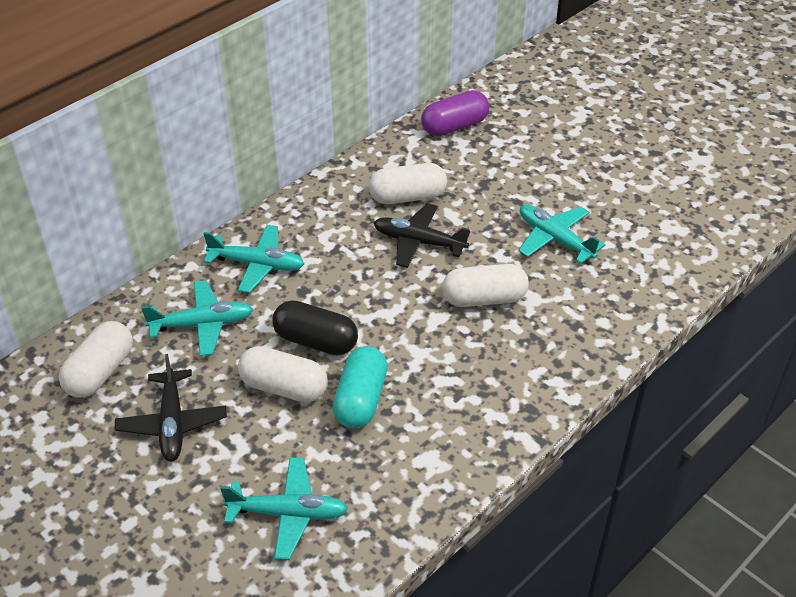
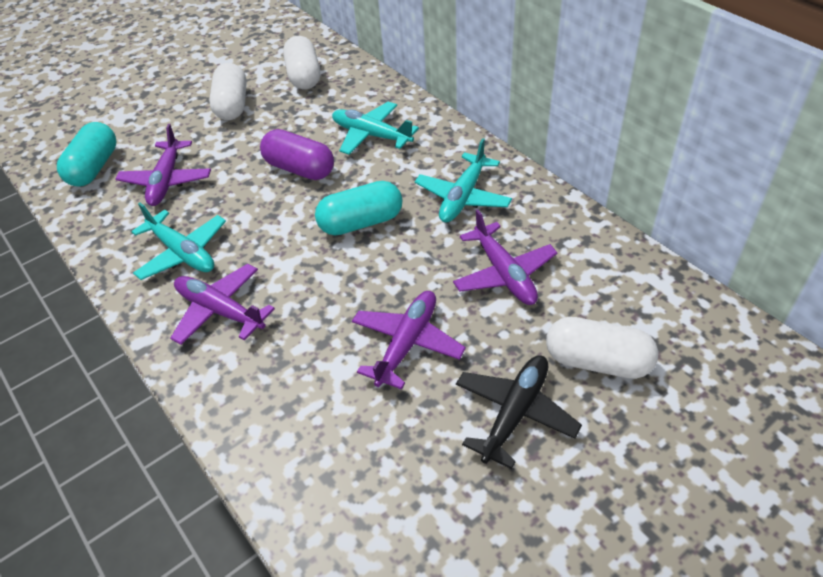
black capsule: [272,300,358,355] = 1 -> none = 0
black plane: [115,354,227,462] [374,203,470,268] = 2 -> [456,355,582,469] = 1
purple plane: none = 0 -> [115,124,211,206] [170,264,275,345] [352,291,466,390] [453,210,558,305] = 4
turquoise capsule: [332,346,388,429] = 1 -> [57,122,116,187] [315,181,402,235] = 2
turquoise plane: [141,280,253,356] [204,225,304,293] [220,458,348,560] [519,205,605,264] = 4 -> [131,203,226,280] [332,102,419,155] [415,138,512,223] = 3
white capsule: [59,321,133,398] [238,346,327,402] [369,163,447,204] [442,264,529,307] = 4 -> [209,63,247,120] [283,36,320,90] [546,317,658,379] = 3

